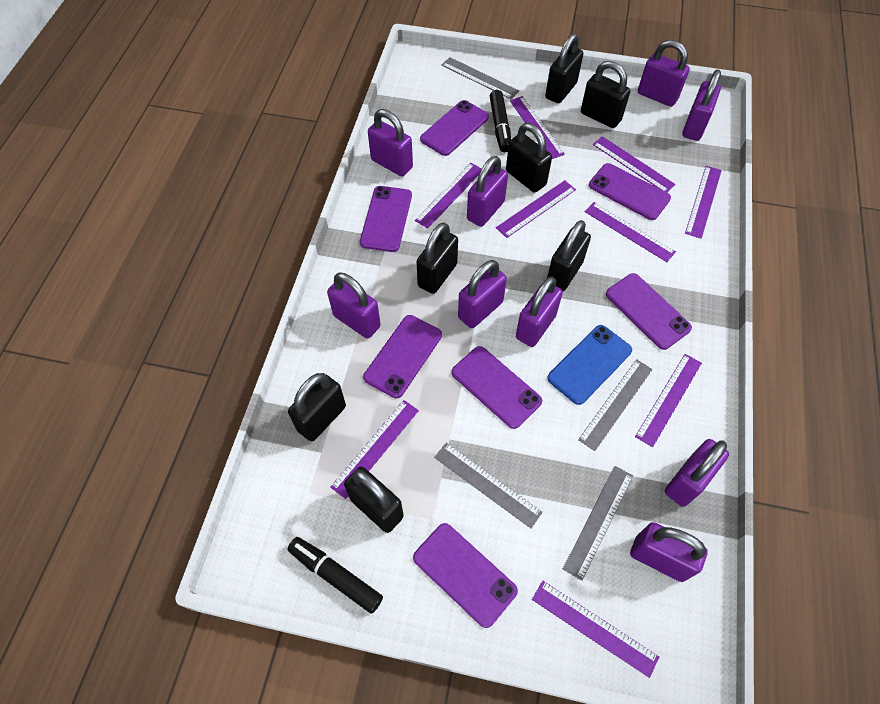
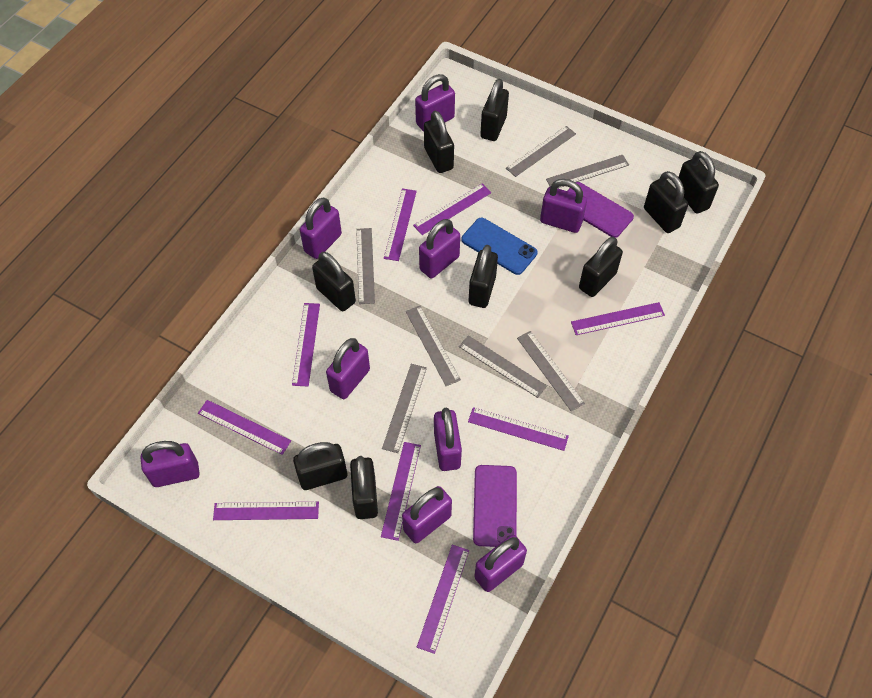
black marker: [288,537,383,614] [490,90,511,152] = 2 -> none = 0
black padlock: [288,373,346,441] [344,467,404,533] [416,223,458,294] [506,123,552,192] [545,33,583,103] [547,220,591,291] [581,61,631,128] = 7 -> [293,442,347,490] [312,252,356,311] [350,456,378,519] [424,110,454,173] [469,245,498,308] [480,79,509,141] [579,237,623,297] [644,171,688,233] [675,151,719,214] = 9
grey ruler: [434,443,543,528] [442,57,519,99] [563,466,633,581] [578,359,653,451] = 4 -> [356,228,375,304] [382,364,427,453] [406,306,461,386] [459,335,547,398] [506,126,576,177] [517,331,585,411] [546,155,629,188] = 7
purple phone: [360,186,412,252] [363,315,442,398] [413,523,518,628] [420,100,489,156] [451,346,542,429] [589,163,671,220] [606,273,692,350] = 7 -> [473,465,517,547] [567,182,634,238] = 2

